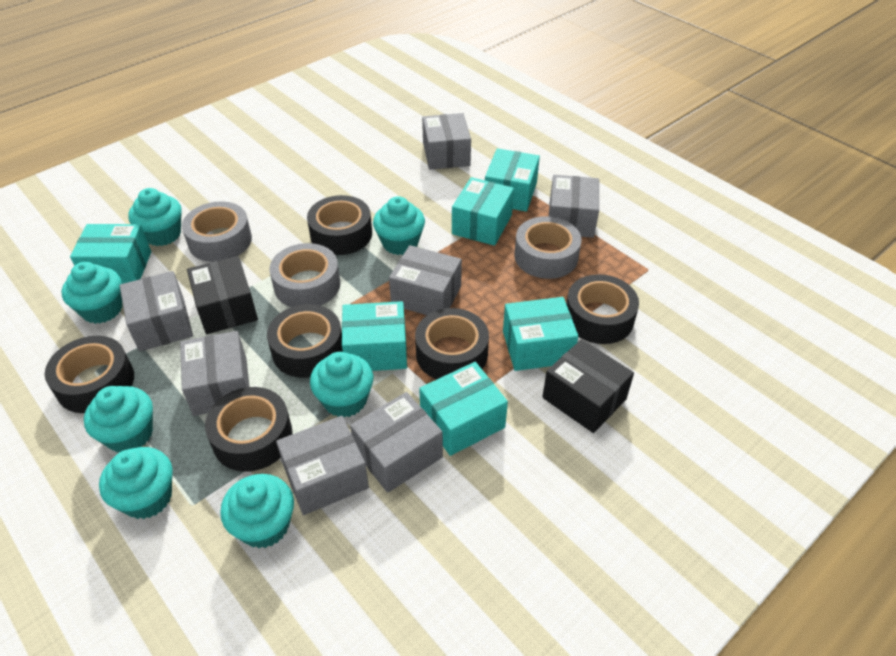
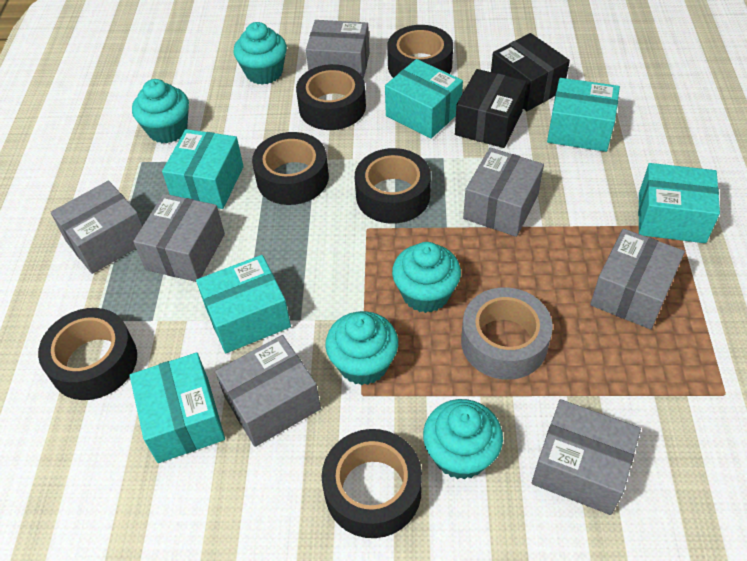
grey tape: [182,201,252,262] [269,243,341,307] [514,216,581,279] = 3 -> [461,288,553,380] = 1
turquoise cupcake: [61,262,122,324] [84,386,153,452] [99,447,173,519] [128,188,182,246] [220,474,294,548] [310,352,373,417] [373,196,425,255] = 7 -> [132,79,189,143] [233,22,287,85] [325,311,398,385] [392,242,461,313] [423,399,503,480] = 5

